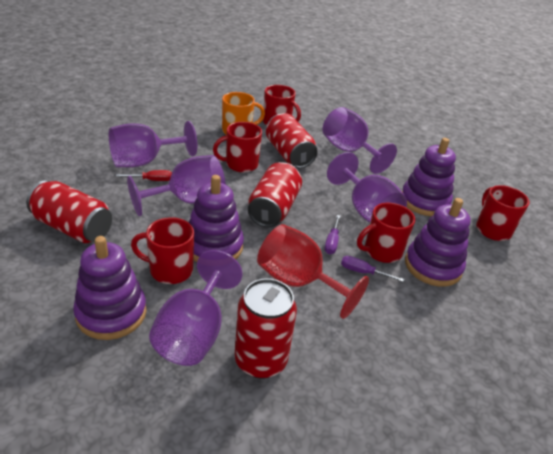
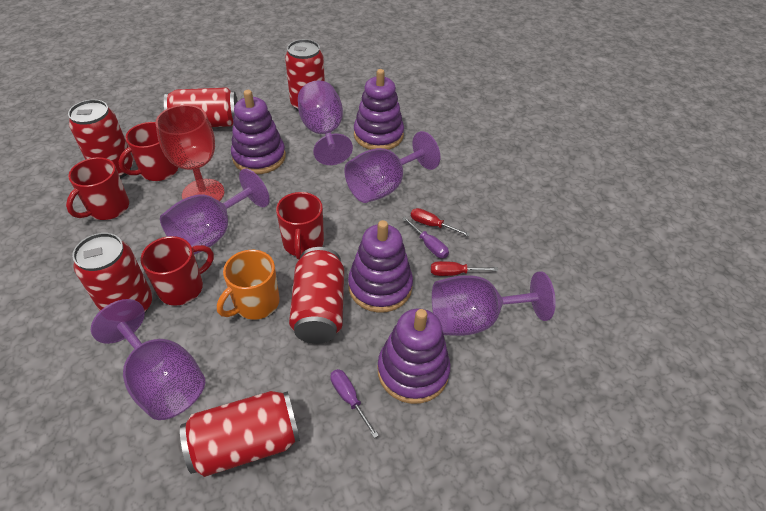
red can: [26,180,112,243] [235,278,297,379] [248,162,302,227] [266,113,318,168] = 4 -> [68,100,133,179] [72,233,152,313] [164,87,238,127] [180,391,300,477] [285,39,325,111] [289,247,344,343] = 6
red mug: [131,217,194,284] [213,122,262,172] [263,85,301,126] [357,203,415,263] [476,185,529,241] = 5 -> [66,157,129,220] [119,122,178,181] [140,236,214,306] [276,192,324,260] = 4
red screwdriver: [116,170,172,181] = 1 -> [411,208,470,236] [431,261,498,276] = 2

